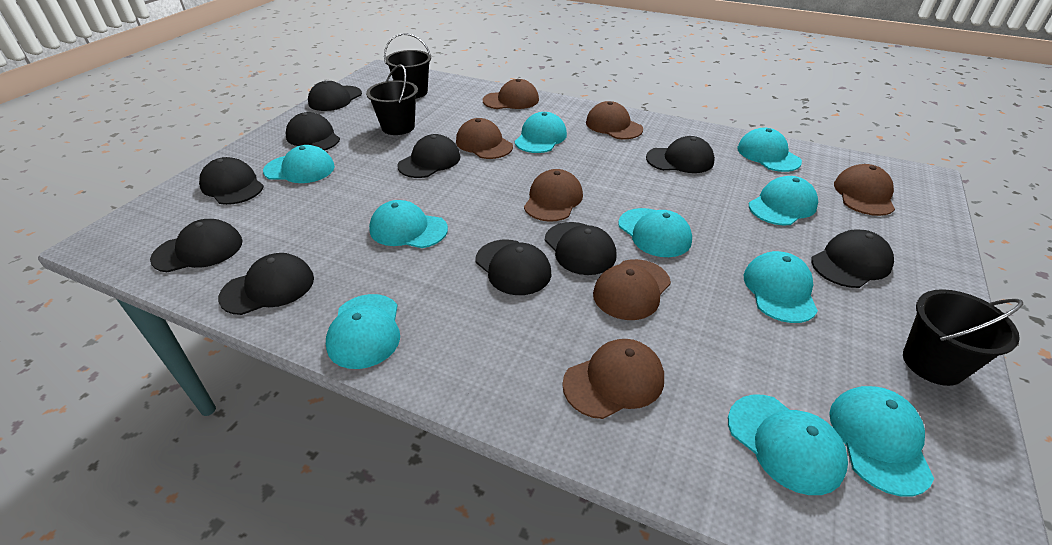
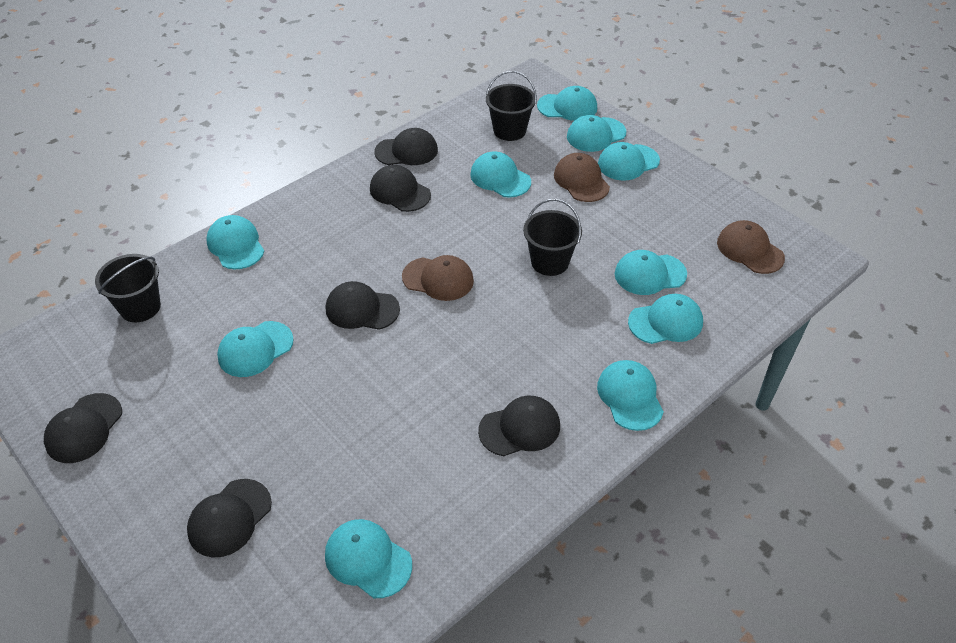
black cap: [150,219,243,272] [199,157,264,205] [218,253,314,315] [286,112,340,151] [308,81,362,111] [397,134,460,178] [475,240,551,295] [545,222,617,275] [646,136,715,173] [811,229,894,288] = 10 -> [44,393,122,463] [187,479,272,557] [326,281,400,330] [370,165,431,212] [374,128,438,165] [478,396,560,456] = 6
brown cap: [456,118,513,159] [483,79,539,109] [524,169,583,222] [562,339,664,419] [586,101,643,139] [593,259,671,320] [834,164,895,216] = 7 -> [402,255,474,301] [554,153,610,202] [717,220,785,274] = 3

